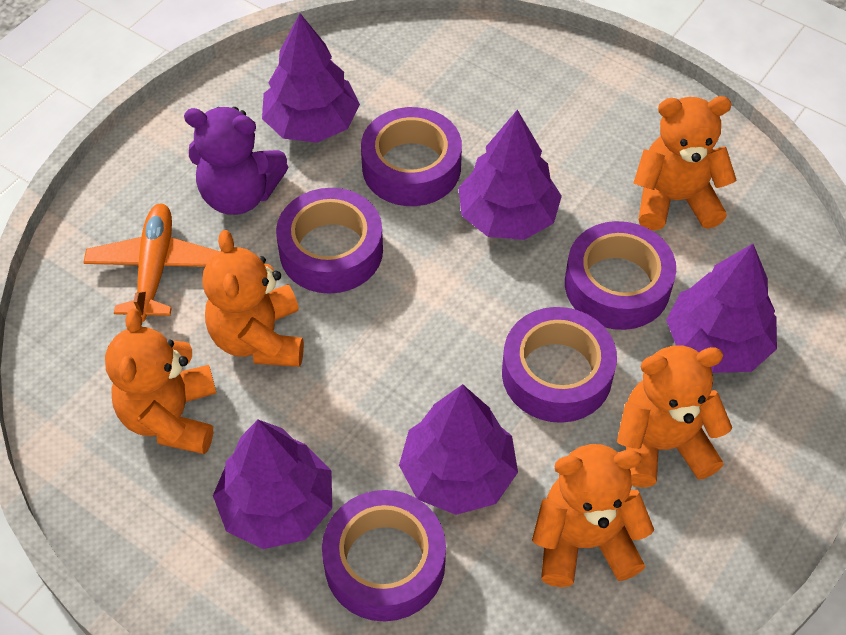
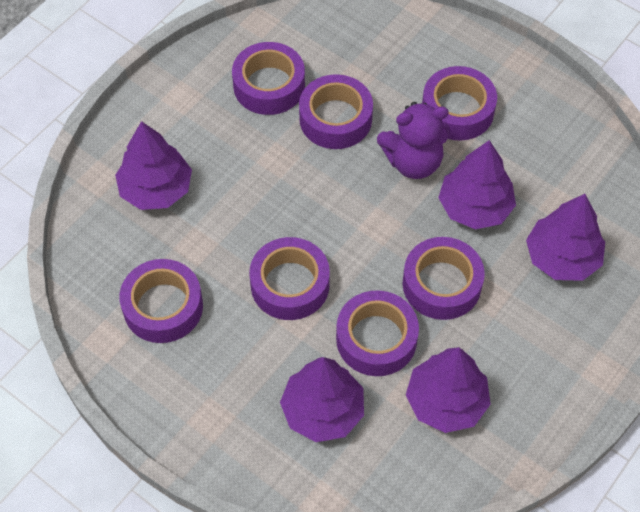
orange plane: [83,204,219,322] = 1 -> none = 0
orange teddy bear: [105,309,216,454] [202,230,304,367] [532,444,654,587] [617,345,732,488] [633,96,737,231] = 5 -> none = 0
purple tape: [276,188,383,294] [322,490,446,621] [361,107,462,206] [502,307,617,423] [565,221,676,330] = 5 -> [120,259,203,343] [232,42,305,115] [249,237,330,320] [299,74,373,149] [336,290,419,376] [403,237,485,320] [422,66,497,141] = 7

